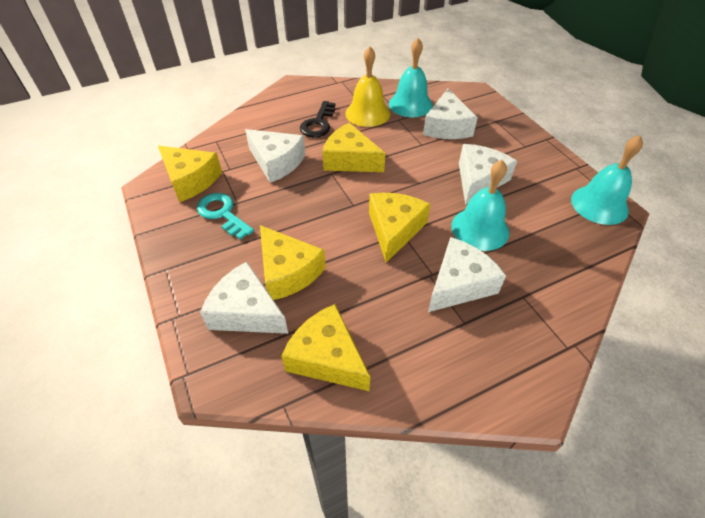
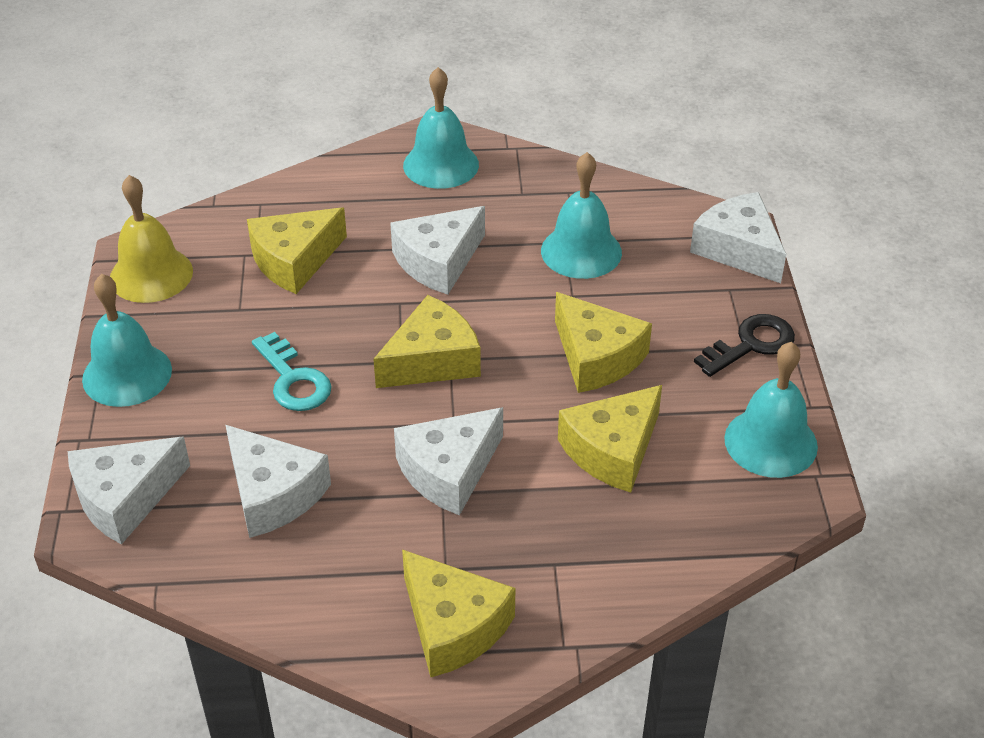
turquoise bell: [389,38,433,117] [451,160,509,251] [571,135,643,225] = 3 -> [82,274,172,407] [403,67,479,189] [541,152,622,279] [724,342,818,478] = 4

